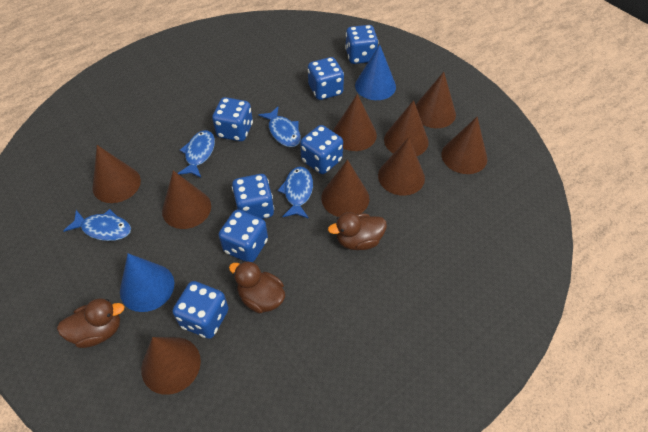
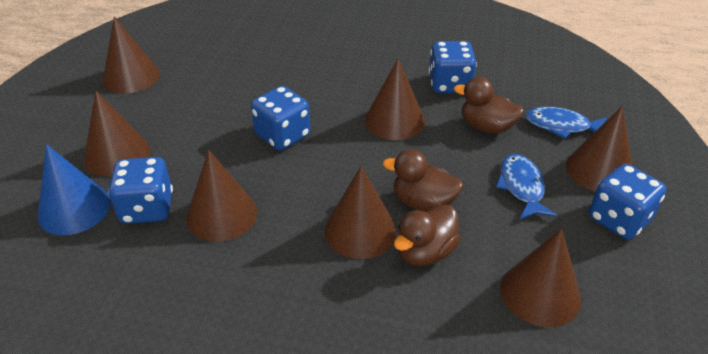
blue cone: [120,253,174,312] [355,45,396,100] = 2 -> [37,144,111,235] = 1
blue dice: [173,281,228,339] [212,97,253,141] [219,210,268,262] [232,174,274,219] [300,125,343,174] [308,57,344,100] [345,25,379,64] = 7 -> [108,157,173,224] [251,86,310,150] [429,41,477,93] [589,164,666,239] = 4
blue fish: [63,209,131,241] [178,130,215,178] [258,107,301,147] [278,167,313,219] = 4 -> [496,154,557,220] [525,107,607,139] = 2
brown cone: [92,145,141,203] [141,337,201,395] [162,170,211,229] [321,159,369,217] [333,94,377,151] [378,137,425,196] [384,100,429,156] [416,72,456,128] [441,117,487,174] = 9 -> [84,91,150,176] [103,16,160,94] [186,150,257,242] [324,166,397,259] [365,58,425,140] [501,229,581,327] [566,106,632,192] = 7

